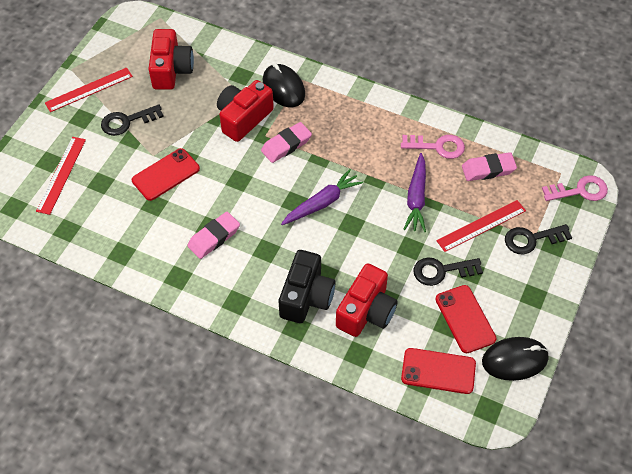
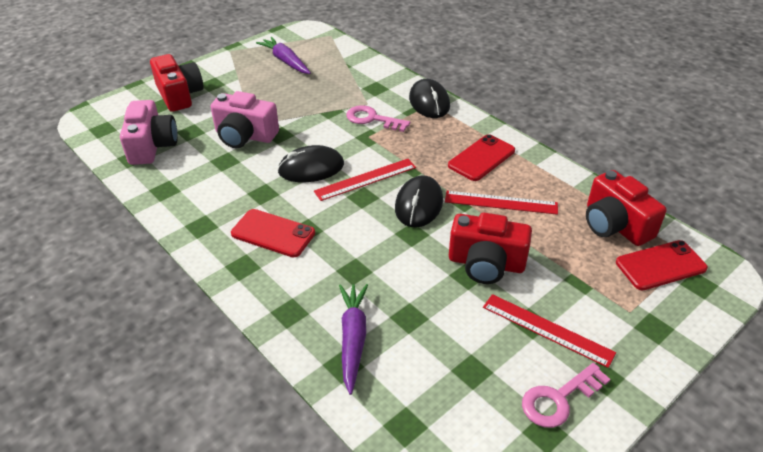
black camera: [279,250,335,323] = 1 -> none = 0
black key: [101,104,164,136] [413,257,483,286] [505,224,572,254] = 3 -> none = 0
black mouse: [263,63,305,107] [482,337,549,381] = 2 -> [278,145,344,182] [395,176,443,227] [409,79,450,118] = 3
pink camera: none = 0 -> [120,100,178,165] [211,91,279,148] = 2
pink eraser: [187,212,240,259] [261,122,312,163] [462,152,517,181] = 3 -> none = 0

